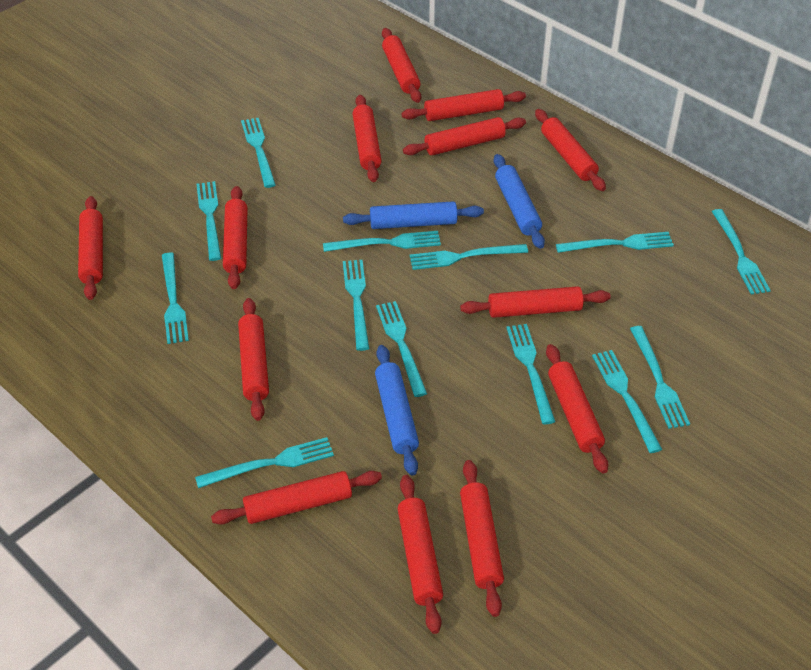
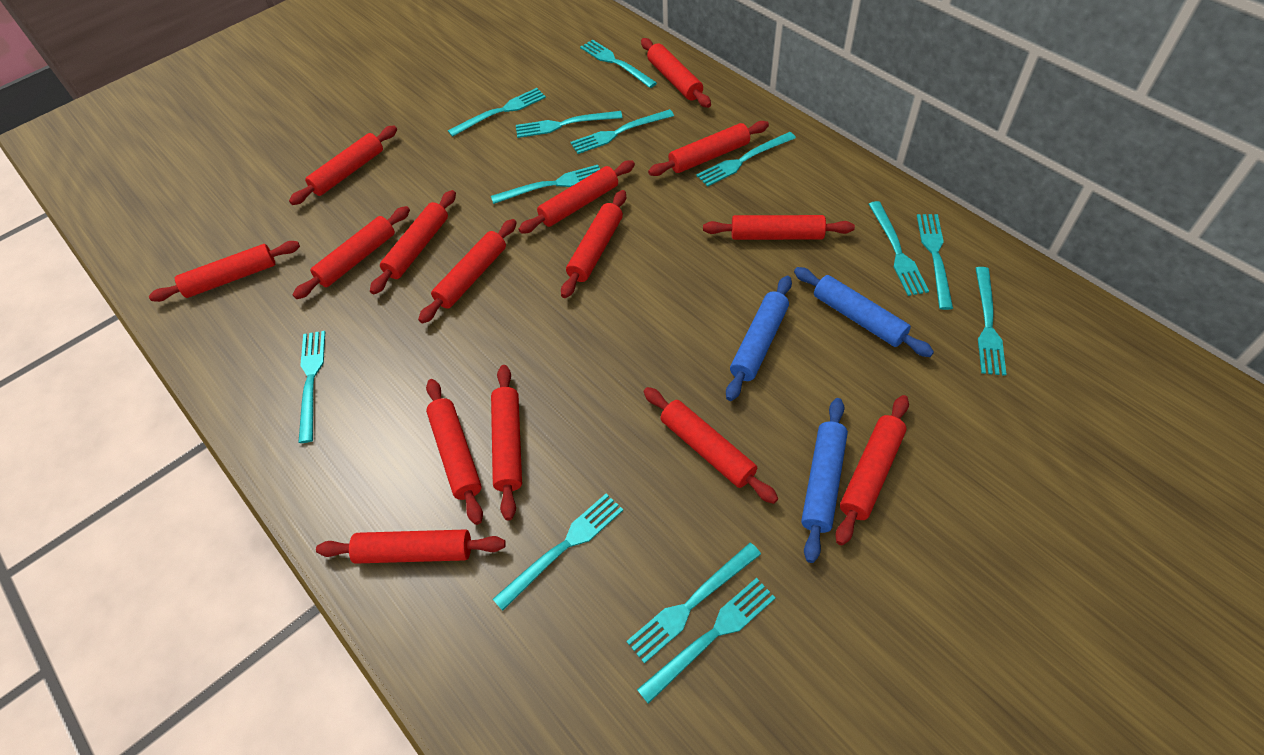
red rolling pin: [78,196,103,300] [211,471,382,525] [223,186,248,289] [238,298,269,421] [352,95,382,182] [382,28,421,103] [397,475,443,634] [401,89,526,121] [403,117,526,155] [460,286,611,318] [460,460,504,617] [535,109,606,191] [546,344,608,474] = 13 -> [149,241,300,302] [289,126,397,205] [293,206,410,299] [316,530,506,564] [370,190,456,294] [418,219,517,324] [426,379,483,525] [491,365,522,520] [519,160,635,234] [561,190,626,298] [641,38,711,108] [644,387,778,504] [648,121,769,176] [703,215,855,240] [835,395,909,545] = 15

